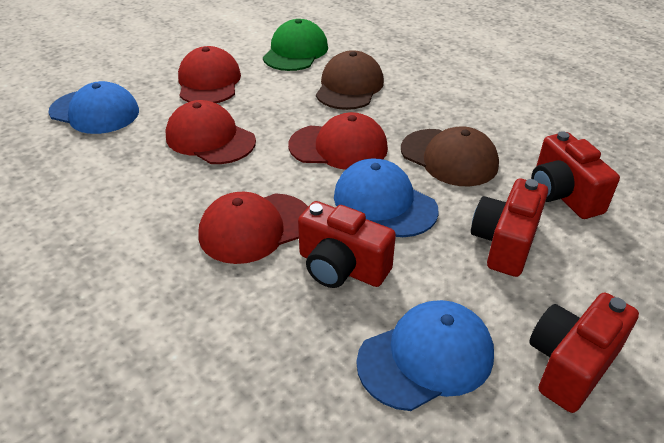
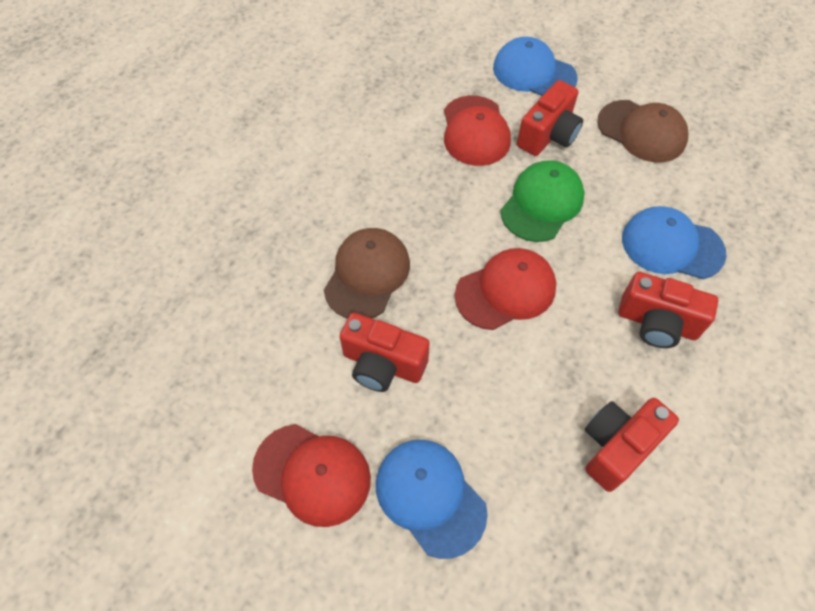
red cap: [165,100,256,164] [178,46,241,103] [198,192,308,264] [288,112,388,170] = 4 -> [252,424,371,527] [444,95,511,166] [455,248,556,330] = 3

